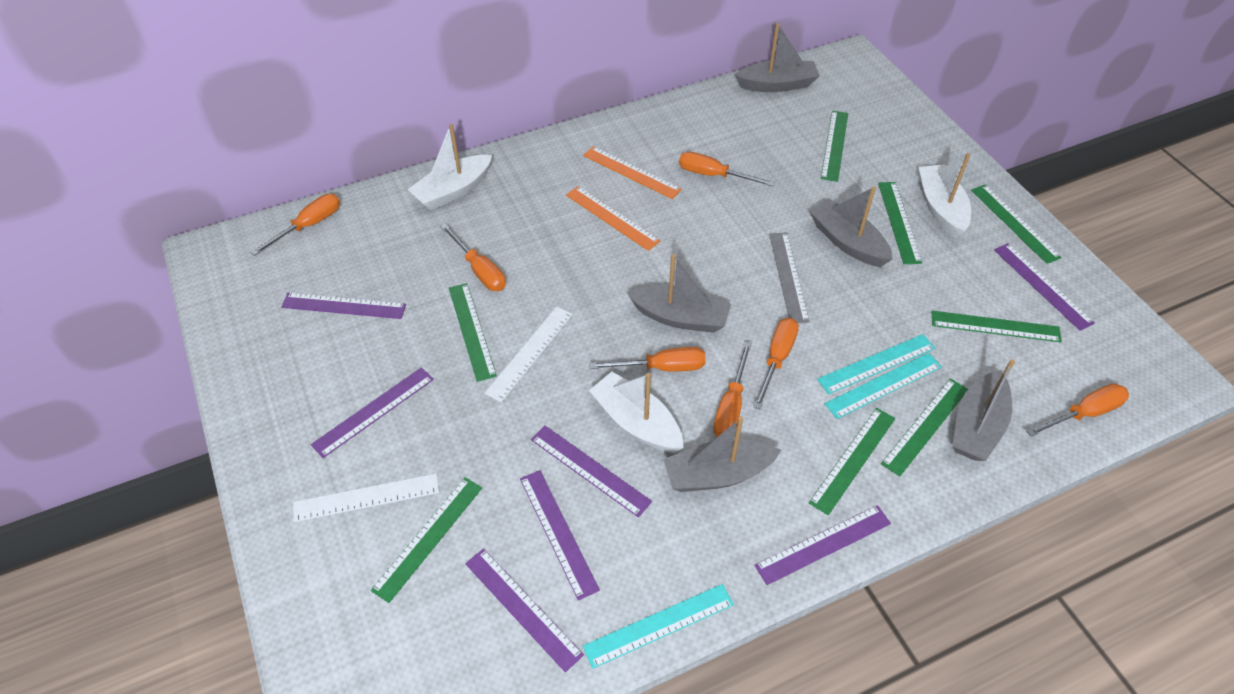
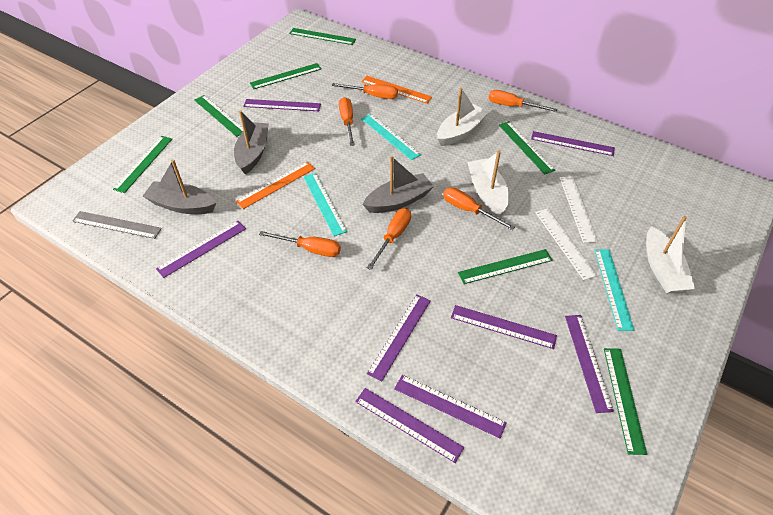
green ruler: [371,477,482,603] [449,283,497,382] [809,408,895,515] [821,110,848,182] [878,182,922,264] [881,378,968,477] [932,311,1062,342] [971,185,1062,264] = 8 -> [113,136,172,193] [194,95,243,137] [250,63,321,89] [289,28,356,45] [458,249,553,284] [499,121,556,175] [604,348,647,455] = 7
grey boat: [627,254,731,333] [663,416,781,492] [735,23,820,92] [809,186,893,267] [952,359,1015,461] = 5 -> [143,159,216,214] [234,110,269,174] [362,156,434,213] = 3
orange screwdriver: [250,194,340,256] [441,224,506,291] [589,347,706,372] [679,152,775,187] [713,342,752,437] [753,318,799,409] [1026,384,1129,437] = 7 -> [259,231,341,257] [332,83,398,99] [339,97,355,146] [367,208,411,270] [443,187,515,230] [488,90,557,112] = 6
purple ruler: [281,293,406,319] [311,367,434,458] [465,549,584,672] [520,470,600,601] [531,426,652,517] [754,505,891,585] [994,243,1094,331] = 7 -> [156,221,246,278] [243,99,321,111] [355,388,464,463] [367,294,431,382] [394,375,507,438] [451,305,557,349] [531,131,615,156] [565,315,614,413] = 8

